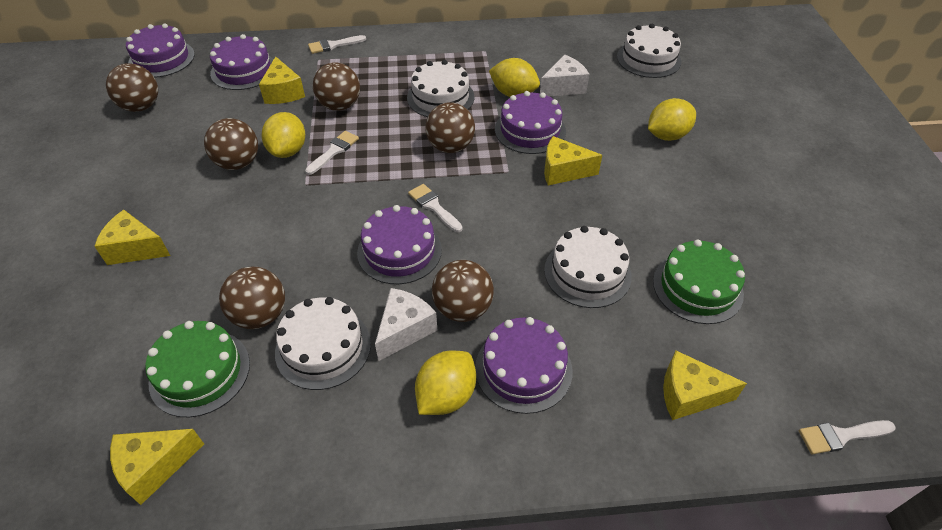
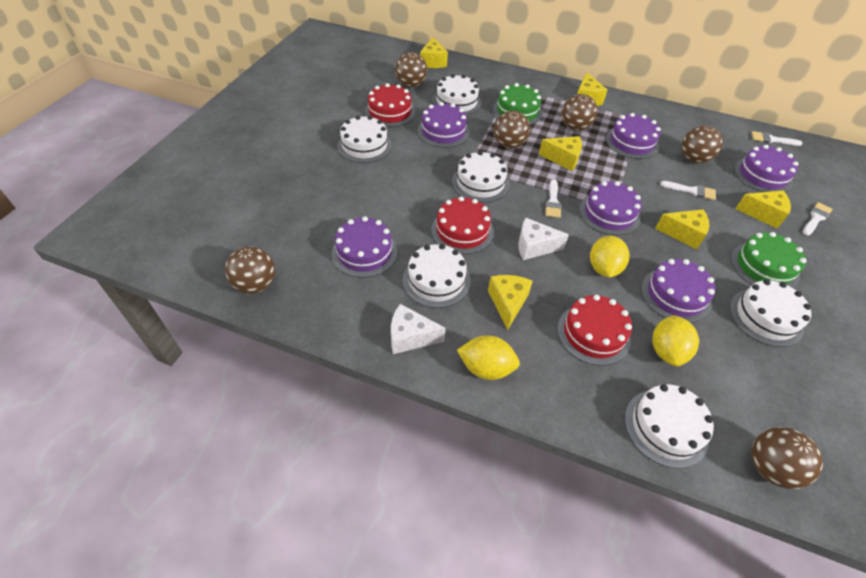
purple cake: [126,24,195,78] [210,34,274,90] [357,205,442,284] [475,317,572,414] [495,91,566,154] = 5 -> [332,216,397,278] [418,102,470,148] [580,181,642,235] [606,113,661,159] [641,259,715,323] [734,145,798,192] = 6
red cake: none = 0 -> [365,83,415,127] [431,196,494,254] [557,295,632,366] = 3
white cake: [275,297,371,390] [407,60,474,117] [544,226,632,308] [617,24,681,78] = 4 -> [337,116,392,163] [403,244,470,308] [432,74,482,116] [452,151,510,203] [625,384,714,468] [730,279,811,347] = 6
yellow cheese: [94,210,170,265] [110,429,204,505] [259,56,305,104] [544,136,602,185] [663,351,747,420] = 5 -> [420,37,448,68] [488,275,533,330] [539,136,582,171] [577,72,607,106] [655,209,709,250] [735,190,791,229] = 6
yellow lemon: [262,112,305,158] [415,351,476,415] [489,58,540,97] [648,98,696,141] = 4 -> [457,335,520,380] [590,236,629,278] [652,315,699,367] = 3

